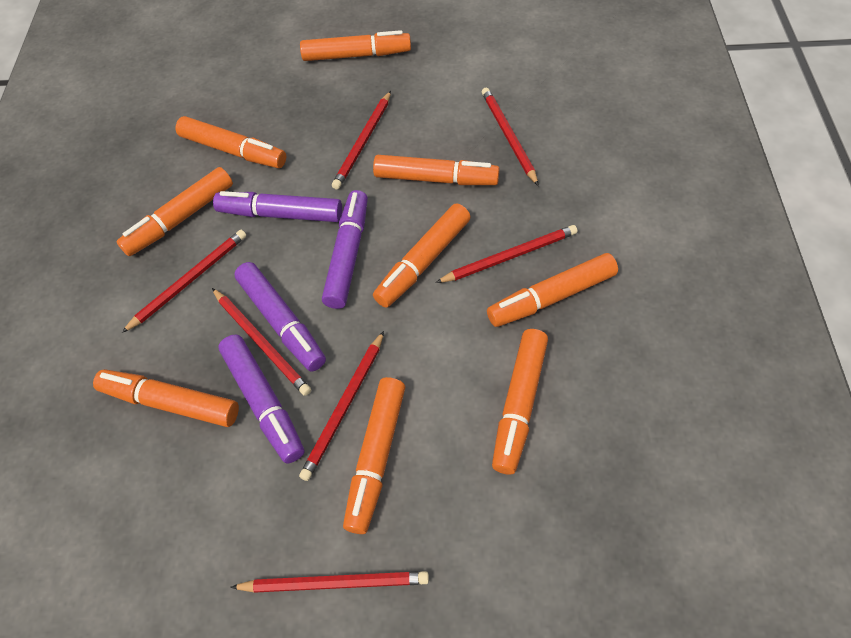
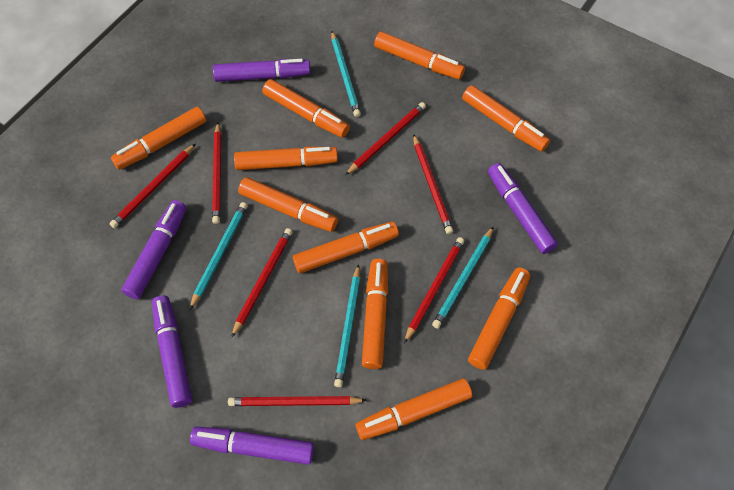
orange marker: [93,369,239,427] [116,167,233,256] [176,116,286,168] [300,30,411,61] [343,377,405,534] [373,155,500,185] [373,204,471,308] [487,253,618,327] [492,329,548,475] = 9 -> [111,107,206,170] [234,147,338,170] [238,177,338,232] [262,79,350,138] [293,221,399,273] [356,378,472,440] [362,259,388,369] [374,31,465,79] [462,85,550,152] [468,268,530,370] = 10
purple marker: [213,191,342,222] [218,334,304,464] [234,262,326,372] [322,190,368,309] = 4 -> [121,200,186,299] [152,296,192,408] [190,427,314,465] [213,59,310,82] [488,163,558,254] = 5
turquoise pencil: none = 0 -> [190,202,248,309] [331,31,361,117] [334,264,360,387] [432,226,494,328] = 4

